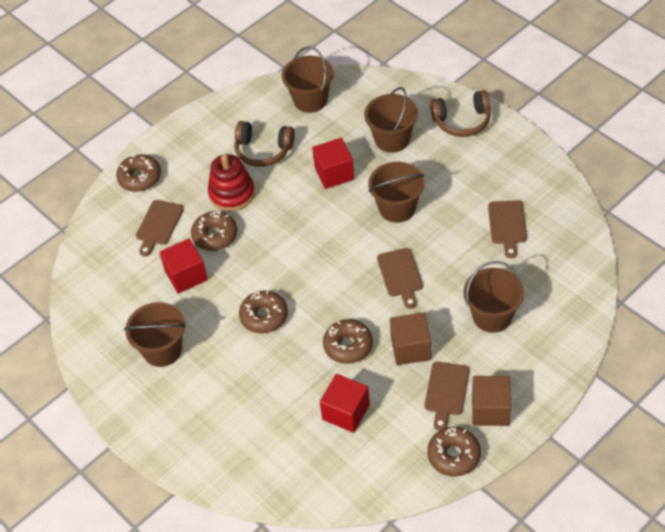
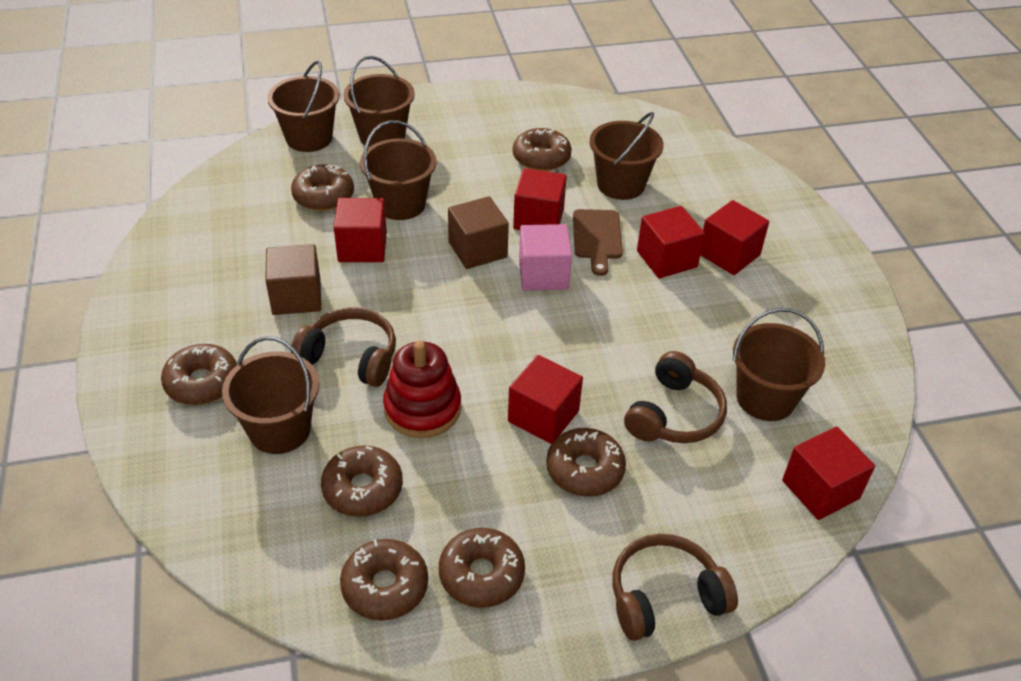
brown bucket: [124,302,186,367] [282,46,334,113] [364,87,418,153] [368,162,424,223] [464,261,524,333] = 5 -> [222,336,319,454] [267,61,340,152] [343,56,415,147] [360,120,436,220] [590,112,663,200] [733,308,825,421] = 6
brown cutting board: [136,200,184,257] [377,248,423,309] [425,362,469,431] [488,200,527,258] = 4 -> [573,209,623,276] = 1
brown donut: [116,155,161,192] [191,211,237,251] [239,290,288,334] [323,319,373,364] [427,427,481,477] = 5 -> [161,344,237,405] [291,165,354,211] [321,445,403,517] [340,539,428,620] [439,528,525,608] [513,128,572,171] [546,428,626,497] = 7
brown headphones: [234,121,295,167] [430,90,491,137] = 2 -> [291,308,396,387] [612,534,738,641] [624,351,727,443] = 3
pink cube: none = 0 -> [519,224,572,291] = 1
red cube: [159,238,208,294] [312,138,354,189] [320,374,370,433] = 3 -> [334,198,387,262] [508,355,583,444] [513,168,567,230] [637,206,705,278] [700,200,769,275] [782,427,875,520] = 6

